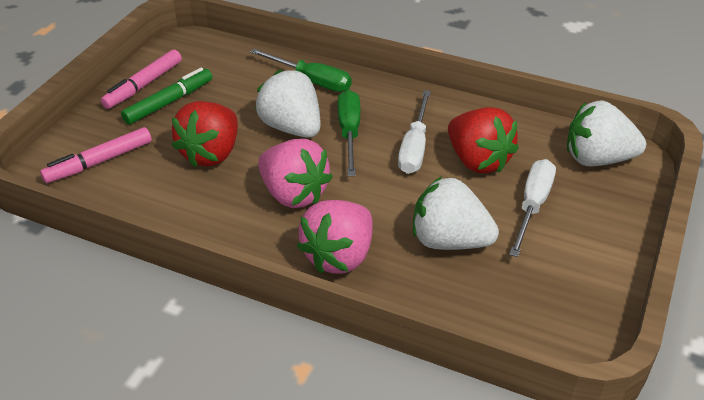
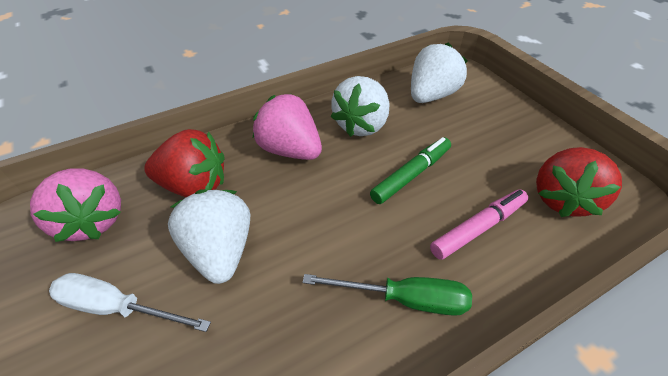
green screwdriver: [250,49,352,92] [338,90,360,176] = 2 -> [303,274,472,316] = 1
pink marker: [40,127,152,183] [101,49,182,109] = 2 -> [430,189,528,260] = 1
white screwdriver: [398,90,431,174] [509,159,556,257] = 2 -> [49,273,211,332] = 1

